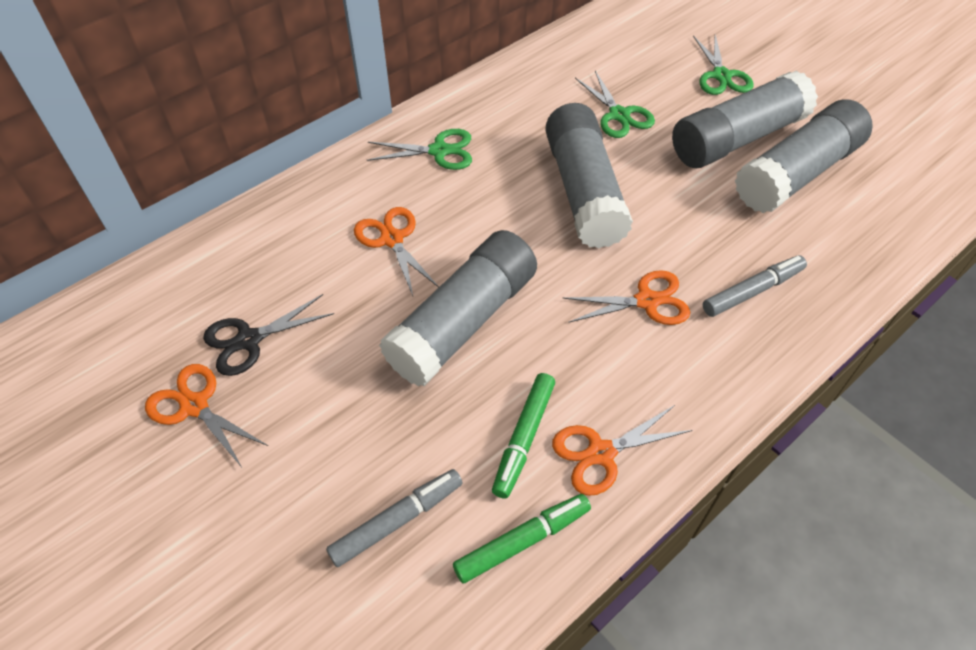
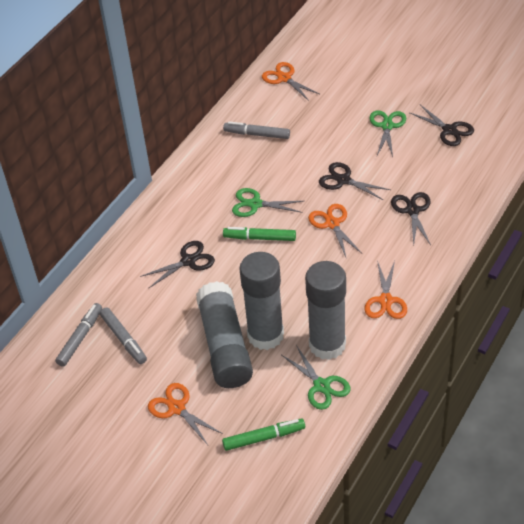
black scissors: [203,294,334,376] = 1 -> [140,241,215,289] [319,162,391,200] [391,192,431,245] [410,105,474,146] = 4
grey glue stick: [379,230,537,386] [545,103,633,248] [672,70,818,168] [735,100,873,214] = 4 -> [196,281,253,388] [239,252,284,350] [305,261,346,360] = 3
grey marker: [326,469,463,567] [703,255,807,317] = 2 -> [55,303,102,367] [100,307,147,364] [223,121,290,139] = 3

